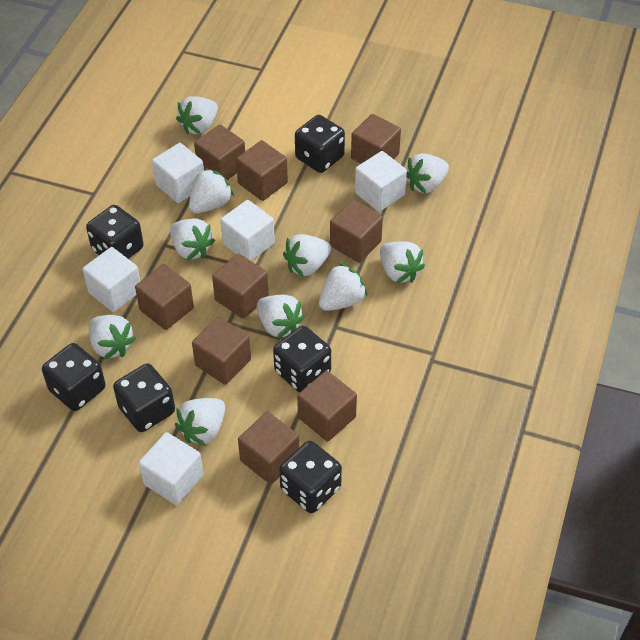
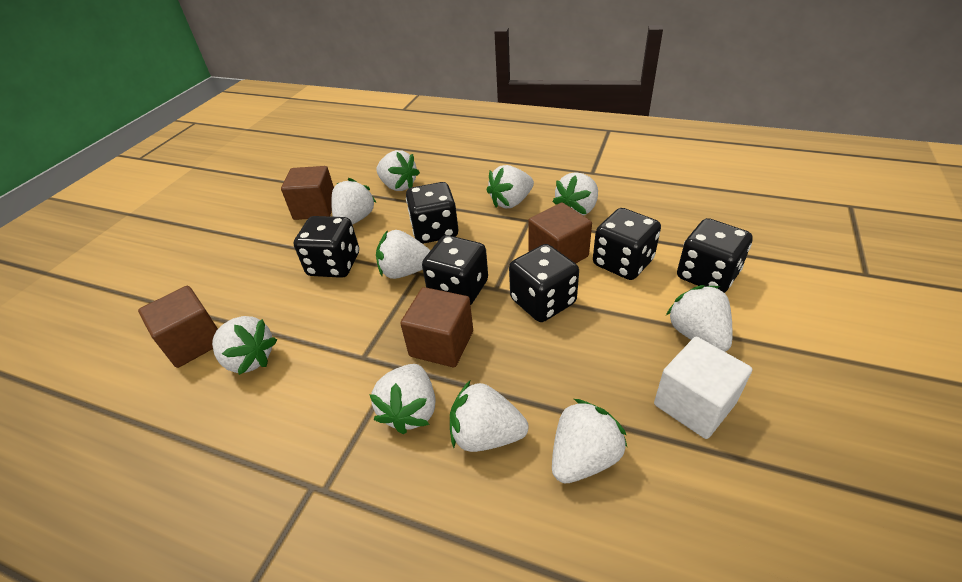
brown cube: [135,264,194,330] [192,317,251,385] [194,125,245,180] [212,253,269,319] [236,140,288,201] [238,412,299,484] [297,371,357,441] [330,200,383,263] [351,114,401,164] = 9 -> [138,286,218,368] [281,166,334,220] [400,287,473,367] [528,202,592,263] = 4
white cube: [82,247,140,312] [139,432,203,505] [152,143,204,203] [220,200,275,261] [355,151,407,212] = 5 -> [654,337,752,439] = 1

